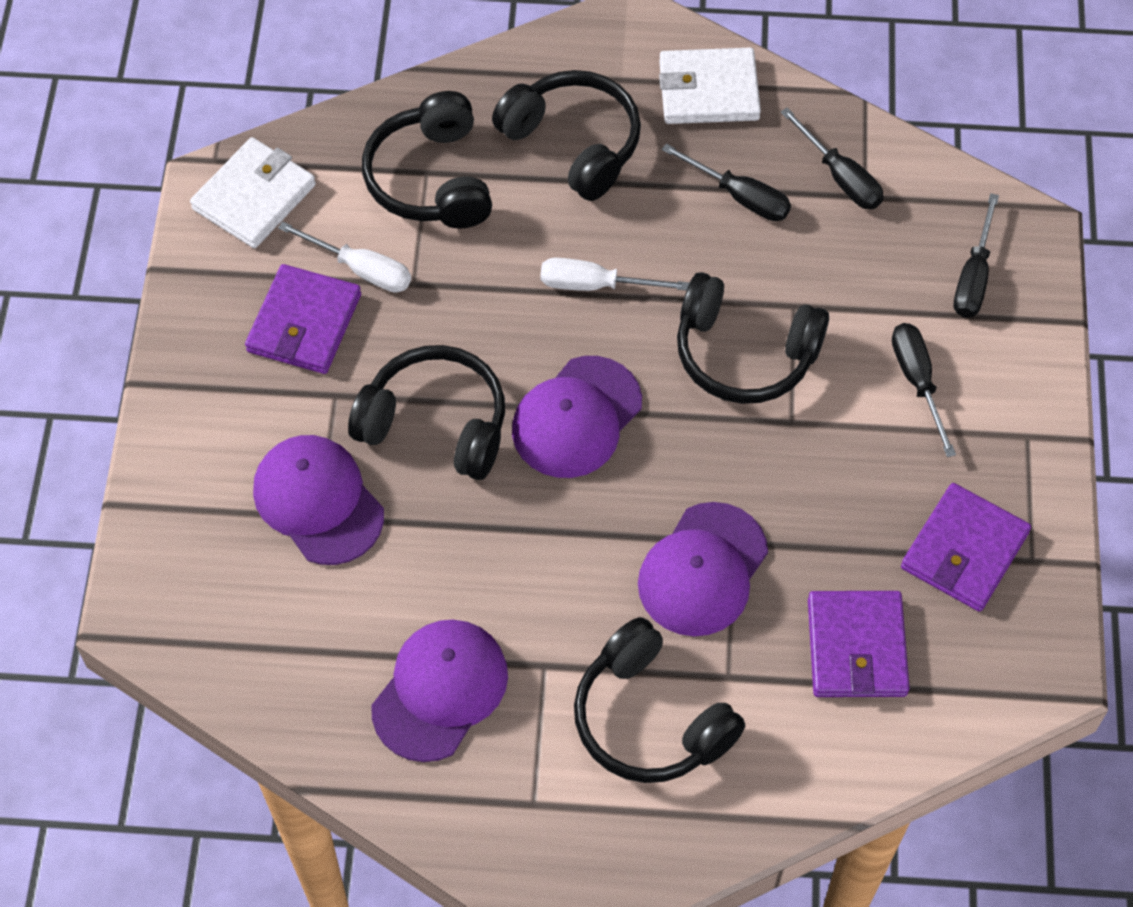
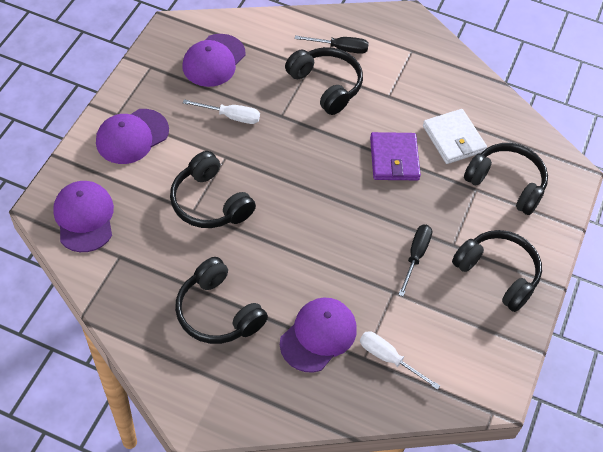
black screwdriver: [662,144,791,221] [781,108,883,209] [892,323,956,457] [954,193,999,318] = 4 -> [295,35,369,54] [398,225,432,296] = 2
purple wallet: [245,264,361,374] [808,591,910,697] [901,483,1031,612] = 3 -> [370,132,421,180] = 1
white wallet: [190,137,316,248] [659,48,761,124] = 2 -> [423,109,487,164] = 1

